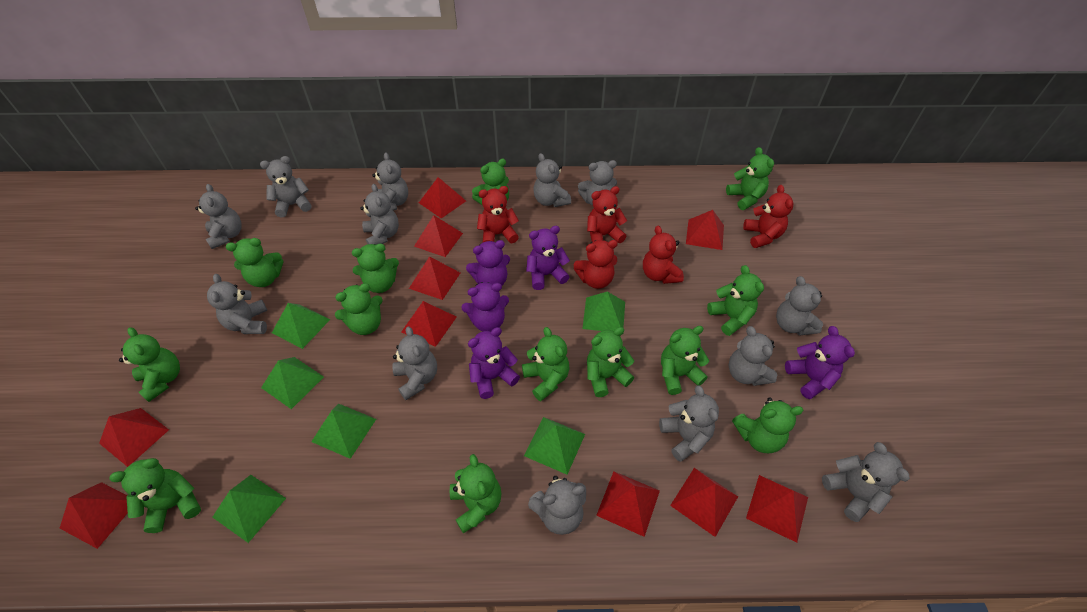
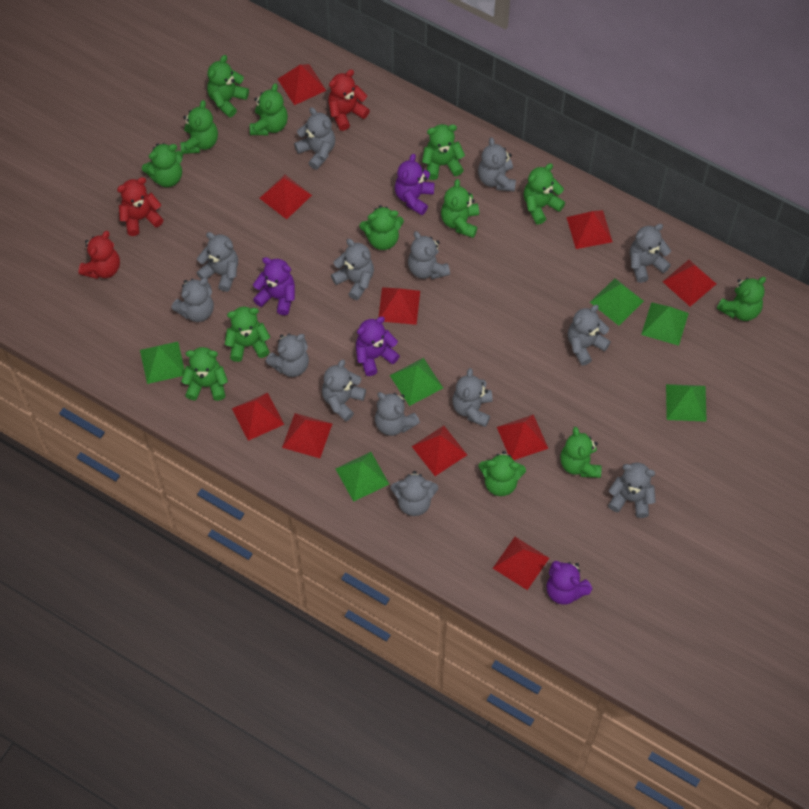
grey teddy bear: [195,184,242,249] [207,274,267,334] [260,156,311,217] [361,184,399,245] [372,153,408,211] [392,326,437,400] [528,476,586,535] [533,153,571,207] [578,160,617,206] [659,385,719,462] [729,326,777,386] [776,276,823,335] [822,442,910,522] = 13 -> [171,278,214,322] [197,232,238,292] [265,334,309,377] [294,107,335,170] [322,359,366,422] [331,239,374,300] [375,392,420,436] [391,471,438,516] [408,231,450,279] [452,368,493,427] [478,137,516,192] [568,305,611,366] [608,463,656,518] [630,224,671,283] = 14
purple teddy bear: [461,282,509,331] [466,240,510,286] [468,327,520,399] [526,226,570,290] [785,326,855,399] = 5 -> [253,257,295,315] [356,317,400,376] [395,154,435,215] [546,561,593,605] = 4
red teddy bear: [477,186,519,243] [574,240,618,289] [587,186,627,243] [643,226,684,284] [743,185,794,248] = 5 -> [78,231,120,279] [117,177,163,236] [328,70,370,131] = 3

